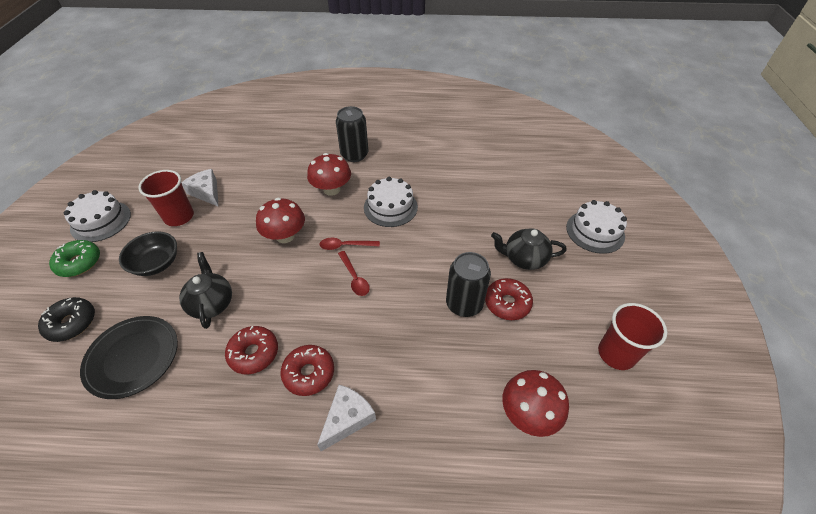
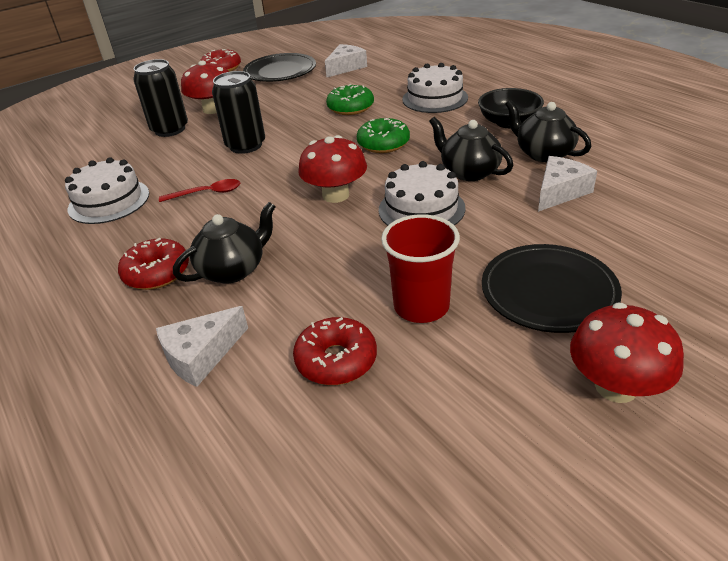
black donut: [38,297,95,342] = 1 -> none = 0
black plate: [80,316,178,399] = 1 -> [243,53,316,82] [482,244,622,333] = 2
black teapot: [179,252,232,329] [491,228,567,270] = 2 -> [173,202,276,283] [429,117,513,181] [505,100,591,162] = 3
green donut: [49,240,100,277] = 1 -> [326,84,374,115] [357,118,410,153] = 2
red cup: [138,170,194,226] [598,303,667,370] = 2 -> [381,214,460,323] = 1
red spoon: [319,238,380,250] [338,251,370,296] = 2 -> [159,179,240,202] = 1
white cheese: [181,169,219,207] [317,385,376,451] = 2 -> [156,306,248,387] [325,44,367,77] [538,156,597,212] = 3

